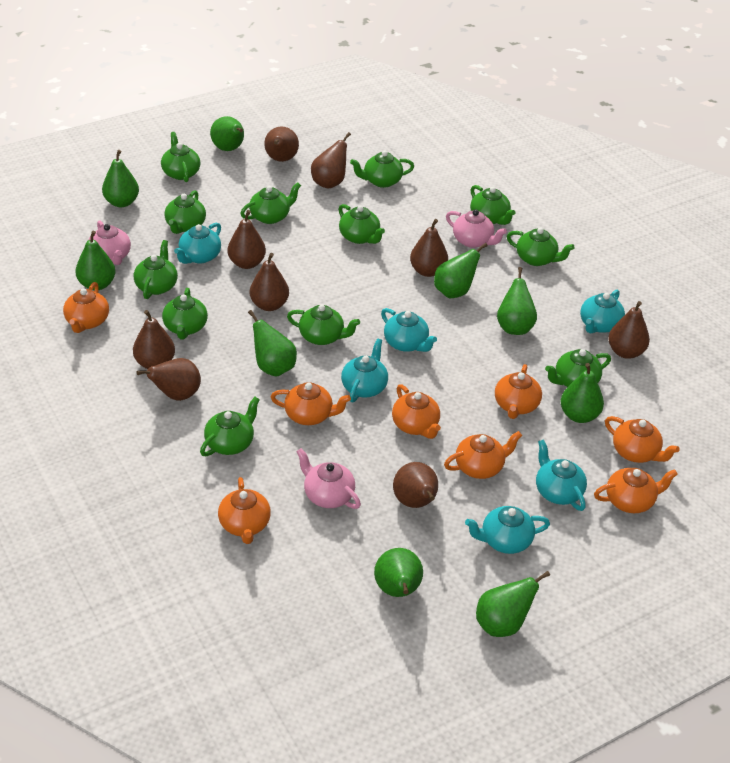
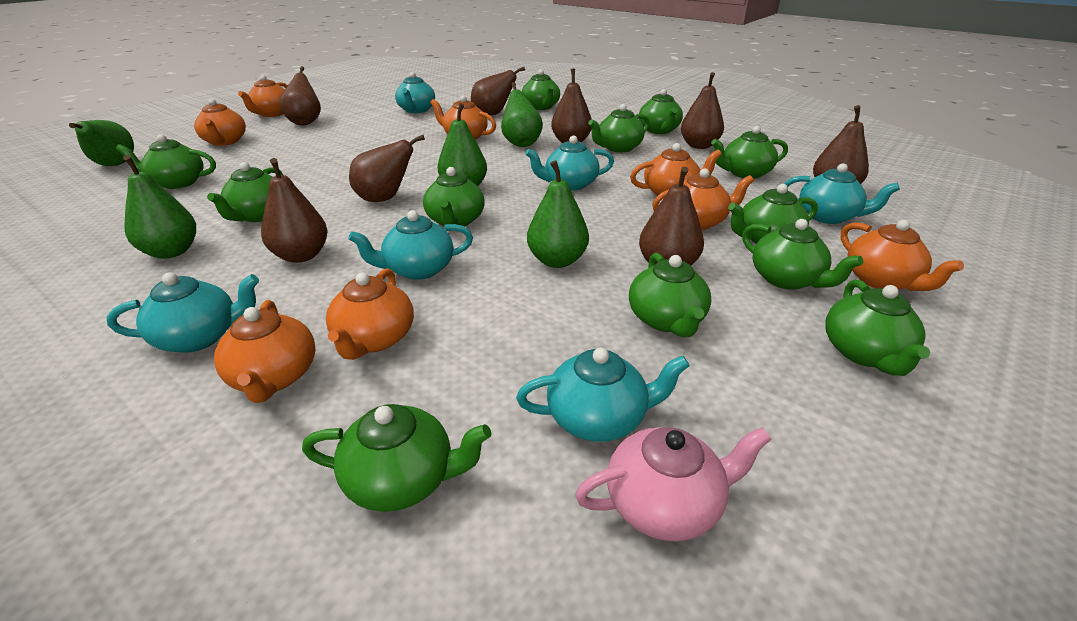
brown pear: [133,310,175,369] [137,358,201,401] [228,210,266,269] [250,253,289,311] [264,127,299,162] [311,132,351,189] [393,462,438,508] [410,219,448,277] [608,301,650,359] = 9 -> [261,158,328,263] [280,66,321,125] [349,135,425,202] [471,67,525,116] [551,69,592,143] [639,167,704,265] [681,72,724,149] [813,105,869,184] = 8
green pear: [76,231,115,290] [102,150,139,207] [210,116,244,151] [248,310,297,377] [374,548,423,597] [434,243,488,298] [476,571,550,637] [497,267,537,335] [561,363,604,423] = 9 -> [69,120,134,166] [123,155,196,259] [438,103,487,186] [501,82,543,147] [527,160,589,268] = 5
pink teapot: [89,221,131,265] [296,448,361,509] [446,209,507,248] = 3 -> [575,427,772,541] = 1

